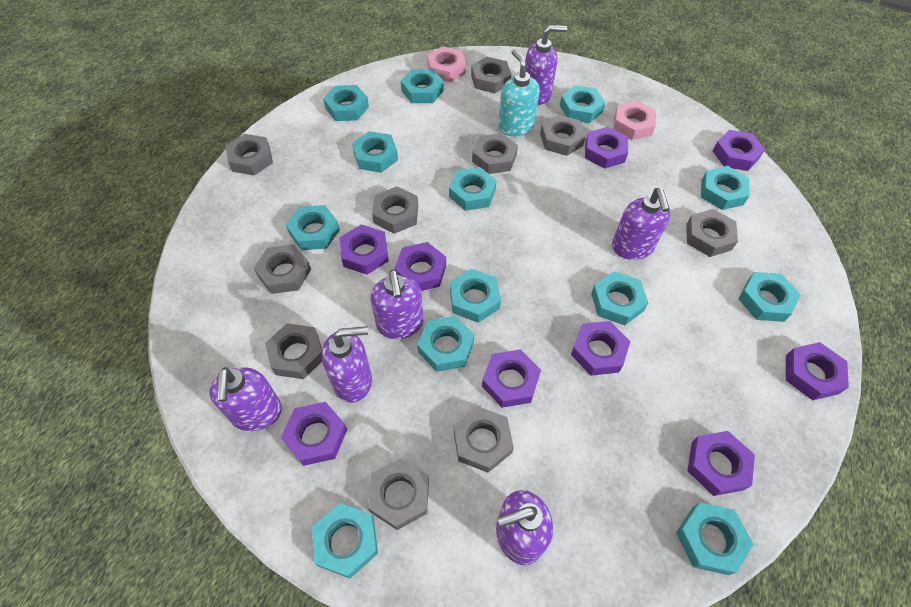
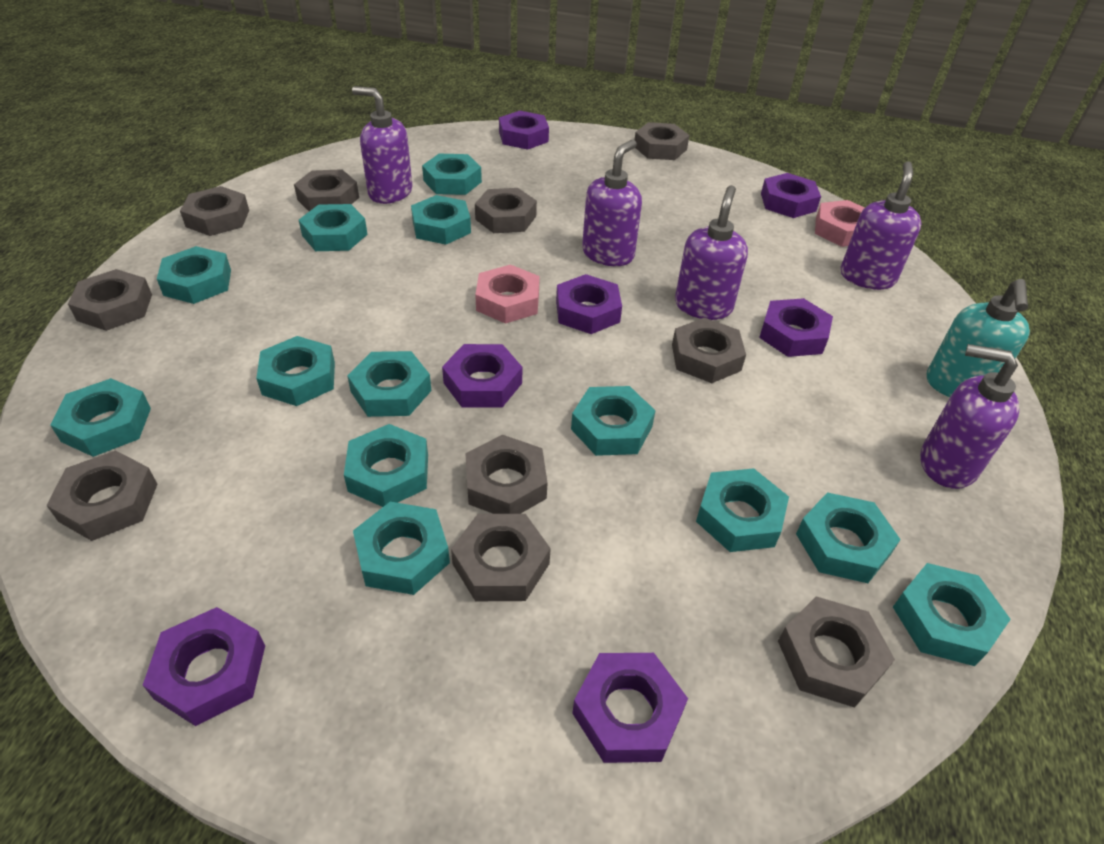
purple nut: [281,402,347,466] [340,224,389,275] [394,242,446,291] [482,349,541,408] [571,321,630,376] [585,127,628,169] [688,431,755,496] [713,130,765,171] [786,342,849,401] = 9 -> [143,607,265,726] [442,344,522,408] [499,111,549,150] [556,274,622,334] [572,653,688,763] [759,298,833,357] [761,173,821,218] = 7
purple soap dispenser: [209,367,282,431] [322,326,372,403] [371,270,423,339] [496,490,553,565] [526,25,567,105] [612,188,670,260] = 6 -> [352,86,413,204] [582,140,642,266] [675,185,748,320] [841,161,922,290] [920,344,1019,489] = 5

